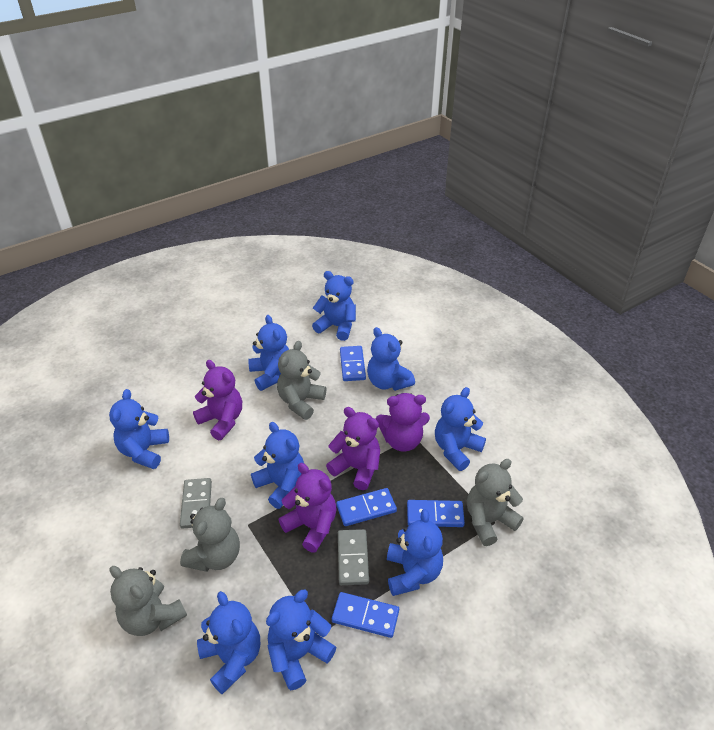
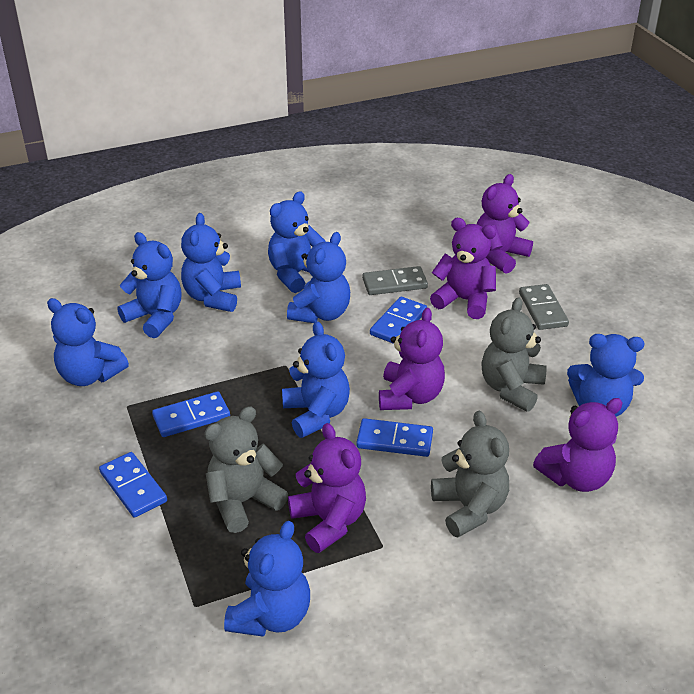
blue teddy bear: [109,389,169,469] [197,591,260,694] [248,315,290,391] [251,422,304,509] [266,590,336,690] [312,271,356,341] [367,327,415,391] [387,509,443,596] [435,387,486,471] = 9 -> [47,298,129,386] [117,232,181,338] [181,213,241,312] [224,521,310,637] [268,191,325,293] [282,321,350,438] [287,232,350,323] [567,334,644,417] = 8
grey teddy bear: [109,566,187,636] [180,498,240,572] [277,341,326,420] [467,459,524,546] = 4 -> [204,406,288,533] [431,411,509,537] [481,297,547,412] = 3
purple teddy bear: [193,360,242,440] [279,463,337,553] [326,407,380,490] [376,393,430,452] = 4 -> [288,423,366,553] [379,308,445,410] [430,218,496,319] [477,174,533,274] [533,398,623,492] = 5

